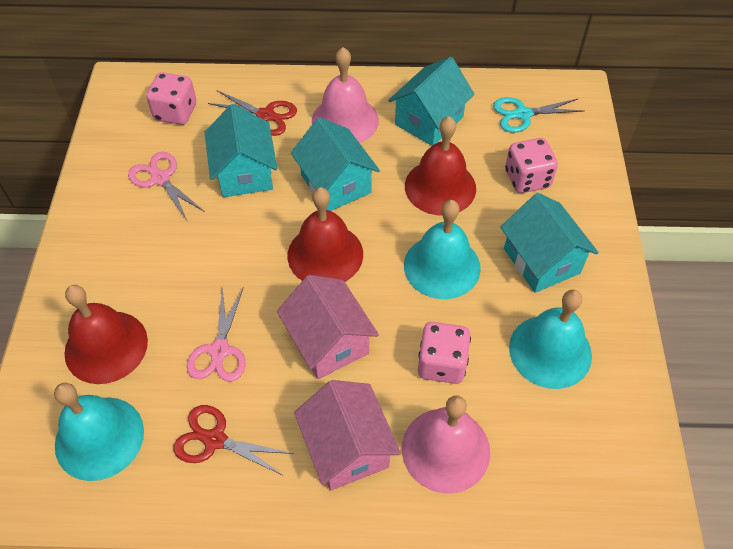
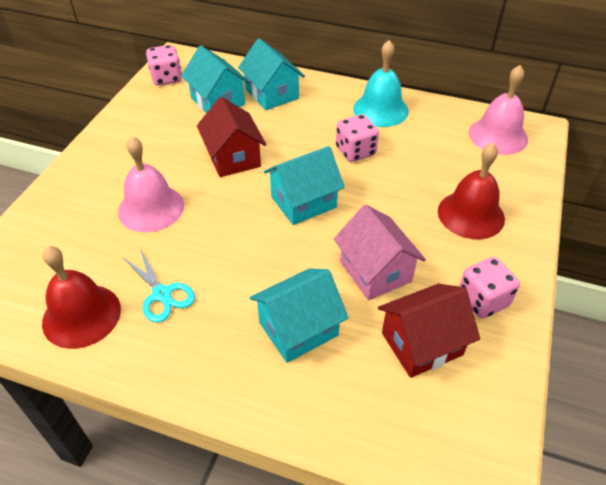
pink house: [277,275,379,379] [294,380,401,491] = 2 -> [334,205,426,300] = 1
pink scissors: [128,152,205,222] [187,287,246,382] = 2 -> none = 0
red bell: [64,285,148,384] [288,187,363,282] [405,116,476,216] = 3 -> [42,246,121,349] [438,143,505,239] = 2
red house: none = 0 -> [197,97,266,177] [378,284,480,378] = 2
red scissors: [173,405,294,476] [208,90,297,136] = 2 -> none = 0
turquoise bell: [54,383,144,481] [404,200,481,299] [509,289,592,389] = 3 -> [353,40,409,127] = 1

